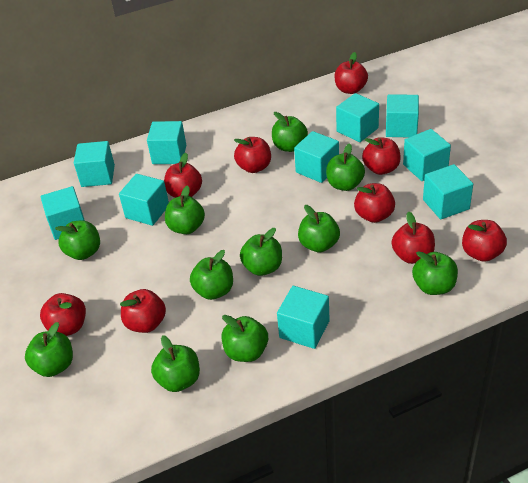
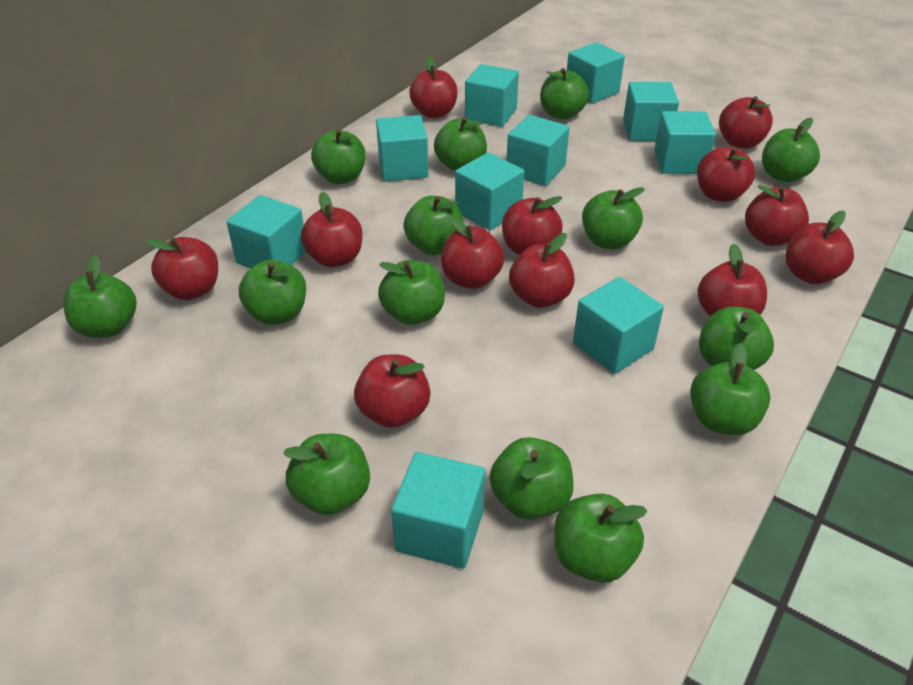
green apple: [25,322,73,377] [55,221,100,260] [151,335,200,392] [165,185,205,234] [190,250,233,300] [222,315,268,362] [240,228,282,276] [272,112,308,152] [298,205,340,252] [326,143,365,191] [412,251,458,295] = 11 -> [64,255,136,338] [239,260,306,325] [283,434,370,515] [311,129,366,184] [378,260,445,325] [403,196,463,255] [434,117,487,171] [489,437,574,520] [540,68,589,119] [554,494,647,583] [582,187,645,249] [690,343,771,435] [699,307,774,370] [762,118,820,182] = 14
red apple: [40,293,86,336] [120,289,166,333] [164,153,202,198] [234,137,271,173] [335,52,368,94] [354,183,395,223] [362,137,401,175] [391,212,435,264] [462,220,507,262] = 9 -> [146,237,218,300] [301,192,362,267] [354,355,430,428] [409,57,458,118] [441,216,505,289] [502,196,563,255] [509,233,575,308] [697,147,755,202] [698,244,767,316] [719,96,773,149] [745,185,809,246] [786,210,854,284] = 12

